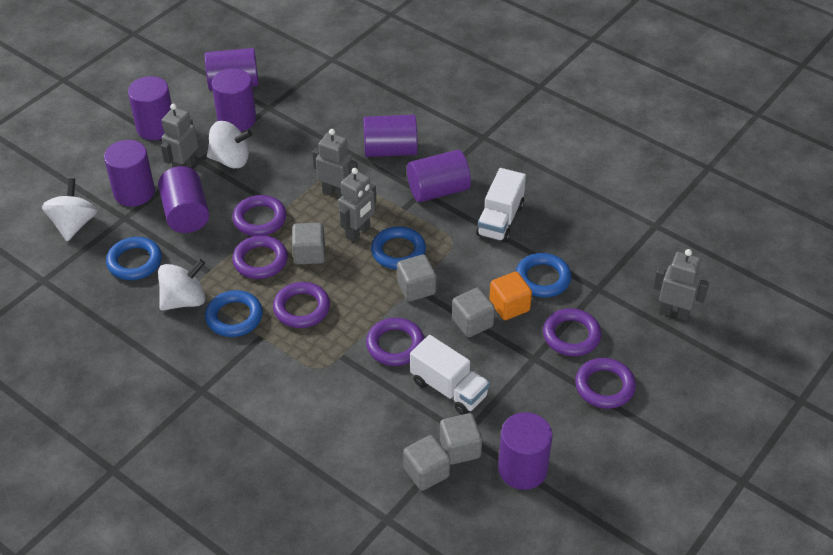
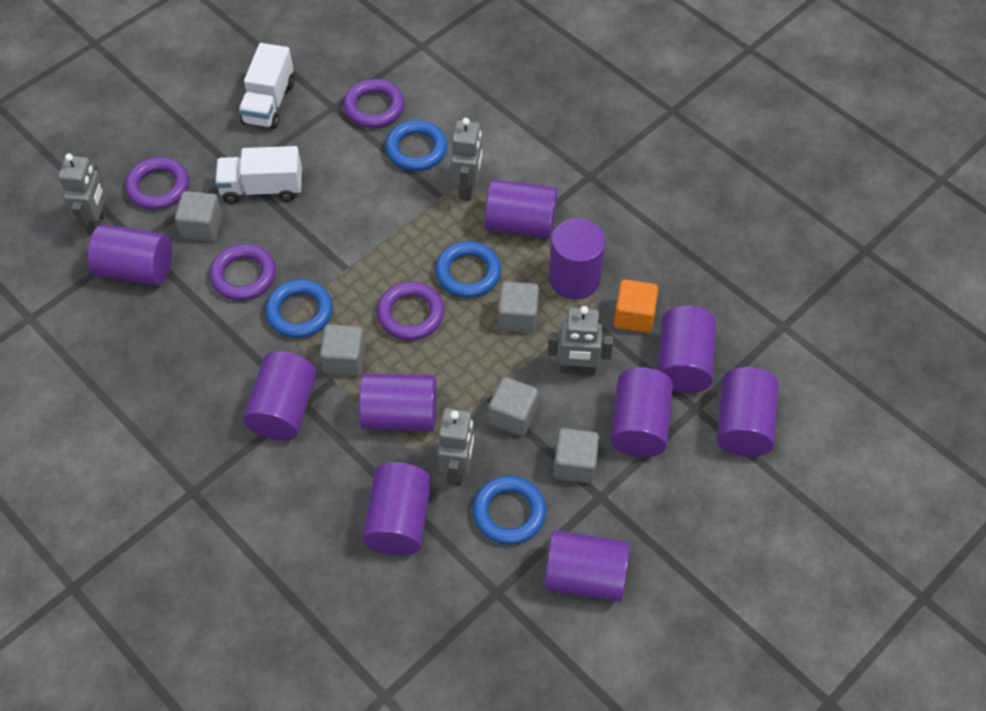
purple cylinder: [104,140,155,206] [128,76,172,140] [158,166,209,233] [205,48,259,91] [212,68,256,131] [363,115,418,157] [407,150,471,202] [498,412,552,490] = 8 -> [88,224,172,286] [243,351,317,441] [359,373,436,431] [362,462,432,555] [485,180,558,238] [544,530,630,602] [549,218,605,299] [610,367,673,457] [658,306,716,393] [716,367,779,457] = 10
purple ring: [232,235,288,279] [233,195,286,236] [273,282,330,328] [366,318,424,366] [543,308,601,356] [575,358,636,409] = 6 -> [125,157,189,210] [210,244,276,301] [344,79,404,128] [377,281,444,340] = 4
white spinning top: [42,178,97,241] [158,259,206,311] [207,121,252,168] = 3 -> none = 0

